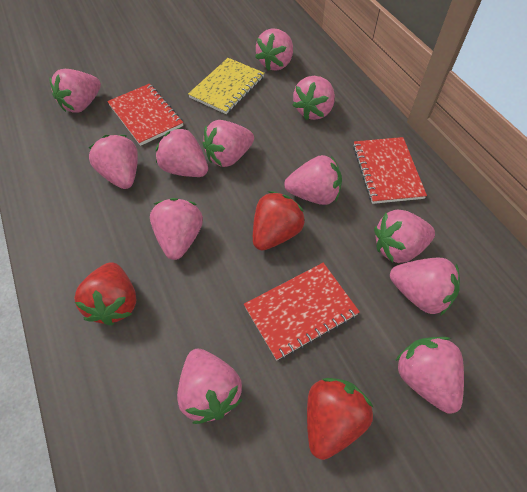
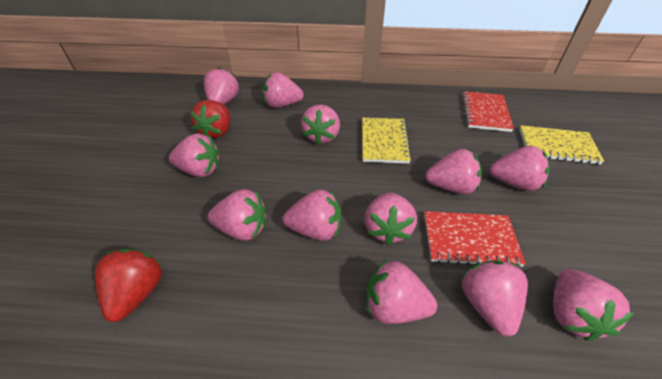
red notebook: [107,84,183,146] [244,263,360,360] [353,137,427,204] = 3 -> [424,211,526,267] [462,91,514,132] = 2
red strawberry: [74,262,136,326] [253,191,305,251] [307,378,374,460] = 3 -> [95,249,163,322] [190,100,230,138] = 2
yellow notebook: [188,58,264,114] = 1 -> [362,118,412,163] [519,125,604,165] = 2

